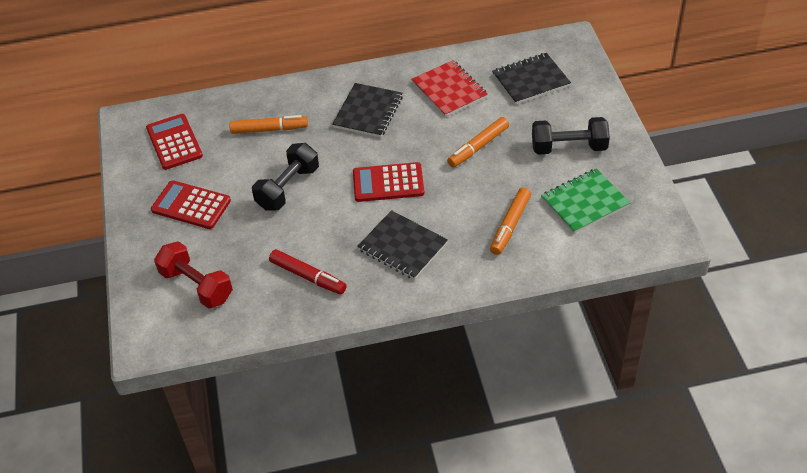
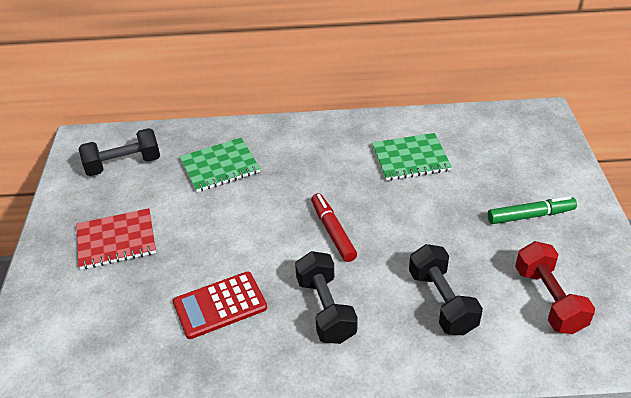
black dumbbell: [252,143,319,211] [532,117,610,155] = 2 -> [79,128,160,176] [295,251,357,344] [409,244,483,335] = 3
black notebook: [332,83,403,138] [357,210,448,280] [492,53,571,105] = 3 -> none = 0
green marker: none = 0 -> [488,196,577,224] = 1
green notebook: [541,168,630,234] = 1 -> [179,138,260,192] [372,133,452,181] = 2
orange marker: [229,115,308,134] [447,117,509,167] [490,188,531,255] = 3 -> none = 0
red calculator: [146,114,203,170] [151,180,231,229] [353,162,424,202] = 3 -> [173,272,267,339] = 1

